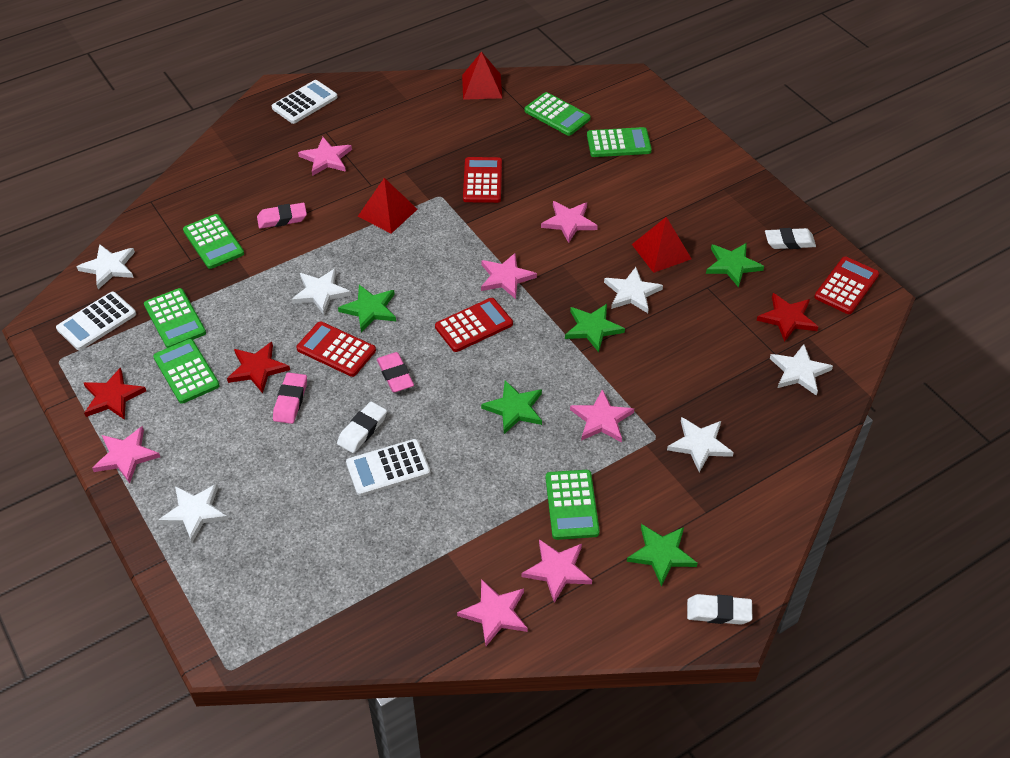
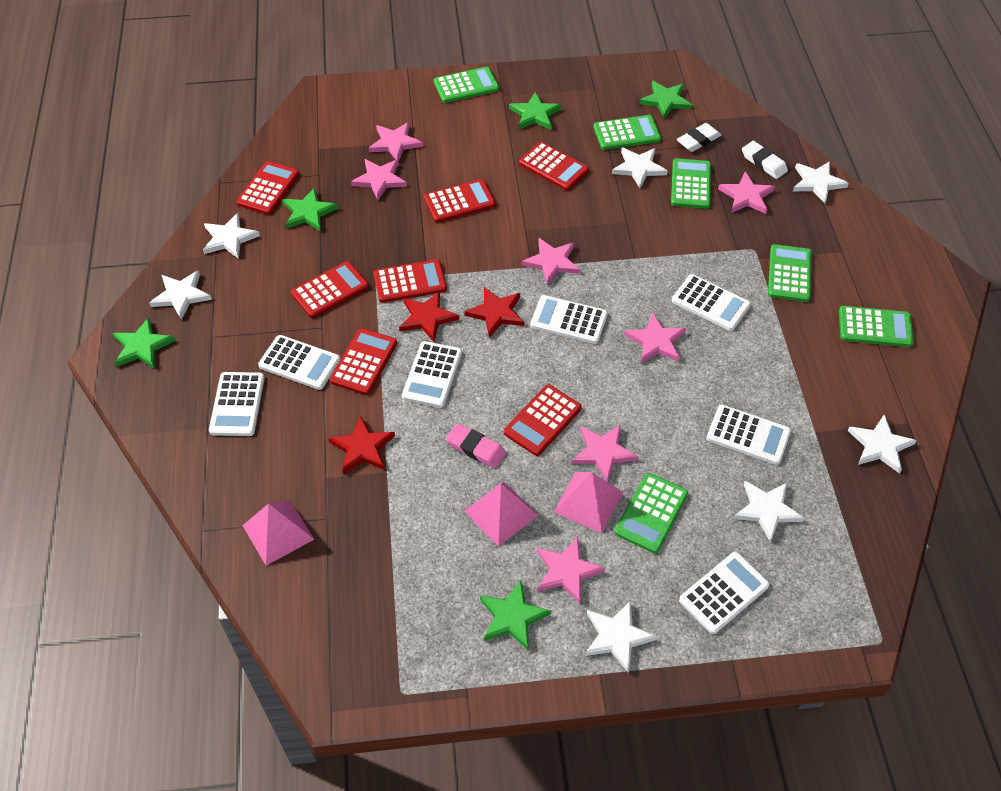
pink eraser: [257,203,307,229] [273,372,307,424] [377,352,414,393] = 3 -> [446,423,506,468] = 1
pink pyramid: none = 0 -> [242,500,314,566] [464,481,538,547] [554,472,623,533] = 3
red calculator: [296,321,376,377] [435,298,513,352] [463,157,502,203] [814,257,879,314] = 4 -> [237,161,299,215] [291,261,369,318] [330,328,397,395] [373,259,447,303] [424,179,496,223] [504,385,582,456] [519,142,589,191] = 7
red pyramid: [357,178,417,234] [462,51,502,100] [632,217,692,273] = 3 -> none = 0
white calculator: [56,292,136,350] [272,80,338,124] [346,439,430,496] = 3 -> [209,372,265,436] [258,335,340,390] [402,341,462,408] [530,295,608,344] [672,274,751,331] [679,552,770,634] [707,405,791,465] = 7
white eraser: [337,402,387,453] [687,594,752,625] [765,228,816,249] = 3 -> [677,123,721,152] [742,141,788,179] = 2
white star: [76,244,135,289] [158,484,228,542] [291,268,351,315] [604,267,663,313] [667,417,734,472] [770,344,833,396] = 6 -> [149,270,212,320] [203,213,260,259] [585,600,657,673] [612,147,667,188] [733,481,804,542] [793,161,849,203] [848,415,917,474] = 7

